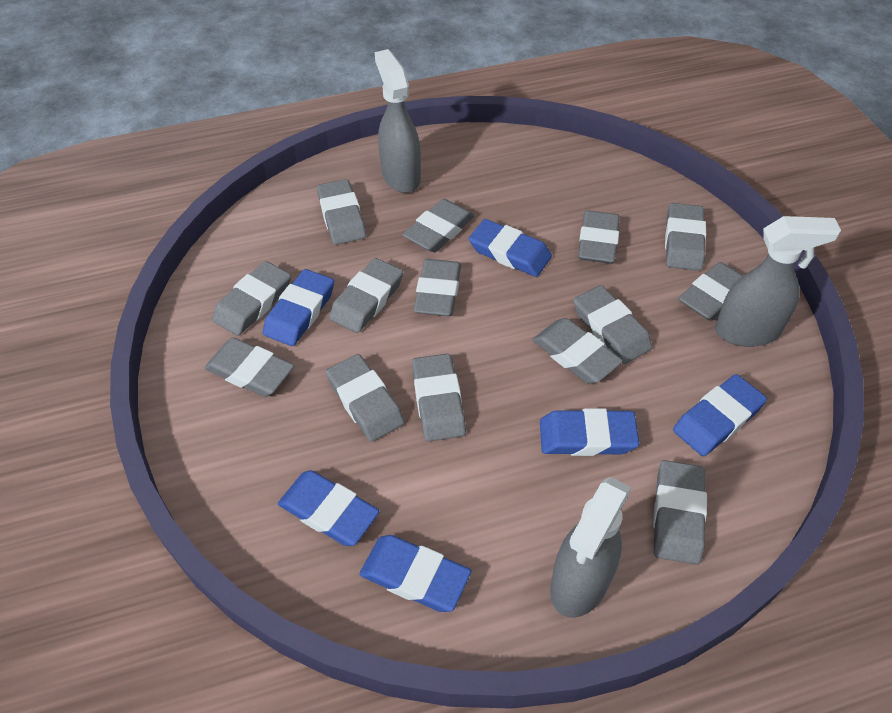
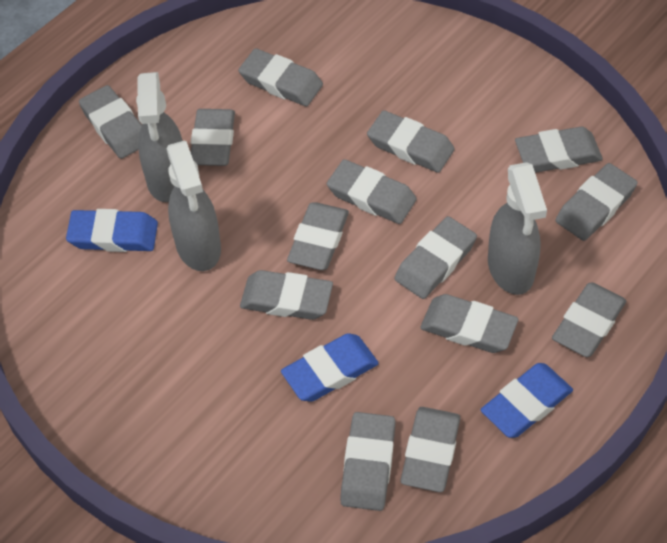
blue eraser: [263,269,334,346] [278,470,380,546] [360,535,471,612] [469,219,552,277] [540,408,639,456] [673,374,767,456] = 6 -> [66,209,158,252] [281,333,379,402] [481,363,573,438] = 3

